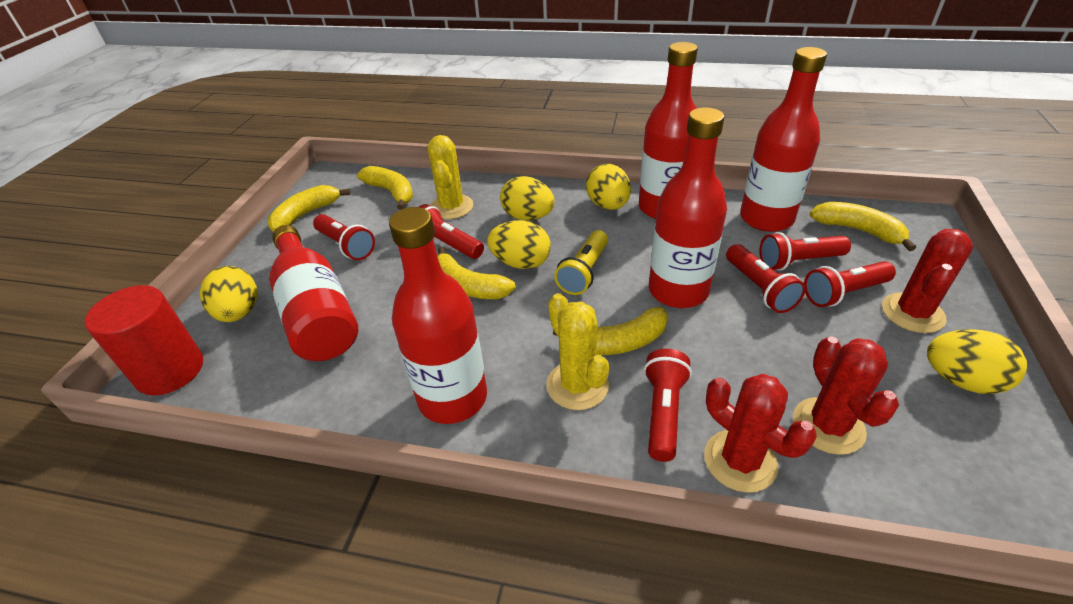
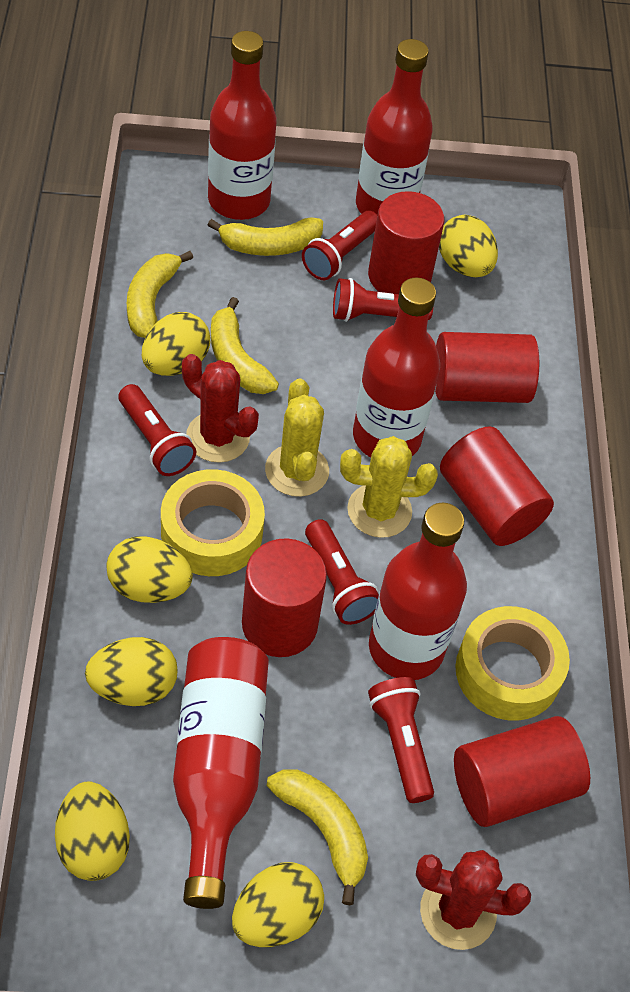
red cactus: [704,374,817,493] [793,336,899,455] [882,229,973,333] = 3 -> [182,354,259,463] [416,850,531,950] = 2
red cylinder: [85,285,203,396] = 1 -> [242,538,327,657] [368,191,444,294] [435,332,539,403] [440,426,554,546] [454,716,590,827] = 5
red flashlight: [313,214,375,260] [419,204,484,259] [644,349,692,462] [726,244,806,313] [759,232,851,271] [804,261,896,307] = 6 -> [119,384,196,476] [302,211,377,280] [305,519,379,625] [333,278,433,322] [368,677,434,803] = 5
yellow banana: [267,185,350,232] [357,166,413,210] [437,246,516,299] [553,307,668,355] [810,202,916,251] = 5 -> [127,251,193,338] [208,217,323,256] [211,297,279,394] [267,769,368,905] = 4
yellow egg: [200,266,257,322] [487,220,551,269] [500,176,555,221] [586,164,631,210] [927,329,1027,394] = 5 -> [55,781,130,881] [85,637,177,706] [106,536,193,603] [142,312,210,376] [232,862,324,947] [439,215,498,277] = 6
yellow flashlight: [554,230,608,295] = 1 -> none = 0
yellow tape: none = 0 -> [161,469,265,576] [455,606,570,721] = 2

